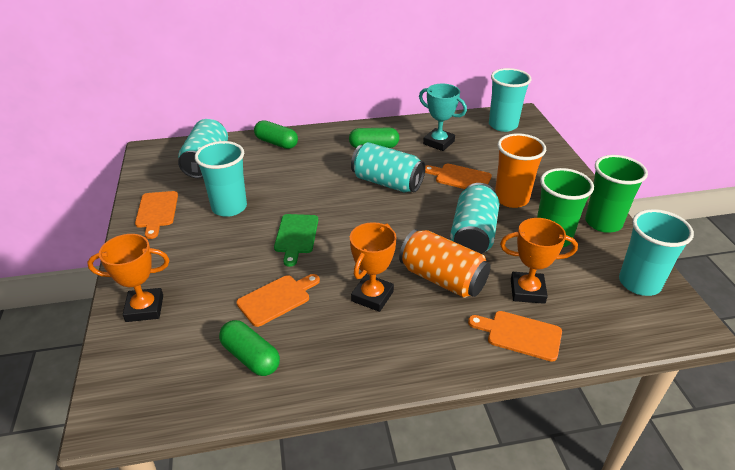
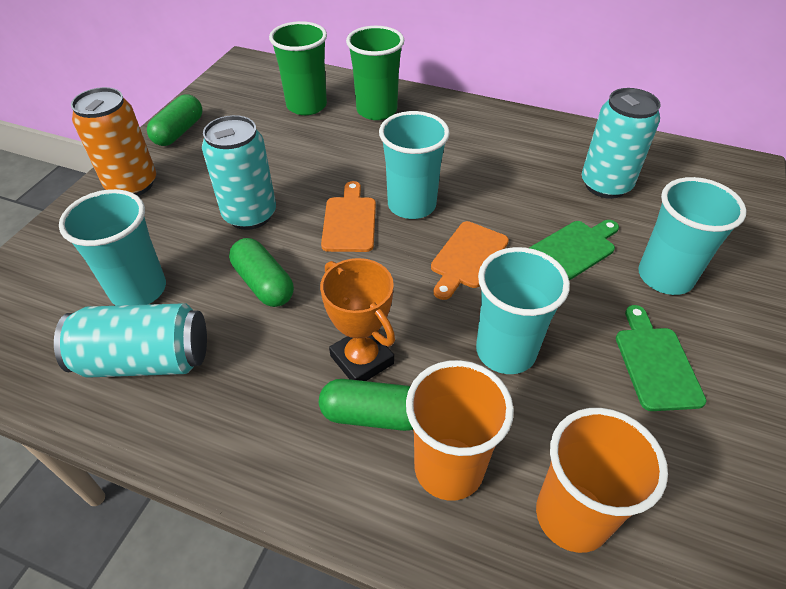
green cutting board: [274,214,318,267] = 1 -> [529,220,619,281] [616,305,707,411] = 2
orange cup: [495,133,546,208] = 1 -> [406,360,514,501] [536,408,668,553] = 2
orange cutting board: [135,191,178,239] [236,274,320,327] [425,164,492,189] [468,311,562,362] = 4 -> [321,181,376,252] [431,221,509,300] = 2
orange trophy: [87,234,170,322] [350,222,397,312] [500,218,578,304] = 3 -> [320,258,395,381] = 1
turquoise cup: [195,141,247,217] [489,68,531,132] [619,209,694,296] = 3 -> [59,189,166,306] [379,111,450,219] [476,247,570,374] [638,177,747,295] = 4
turquoise trophy: [419,84,467,151] = 1 -> none = 0

